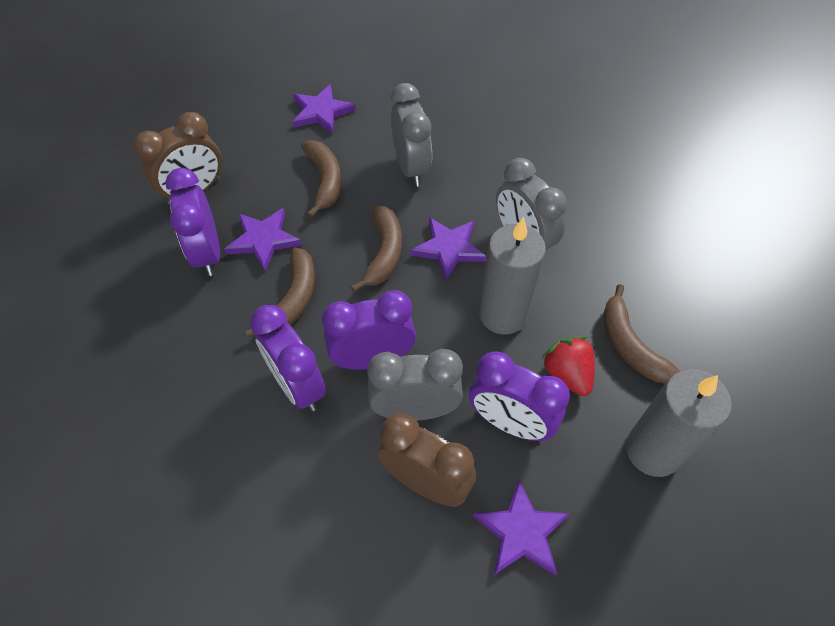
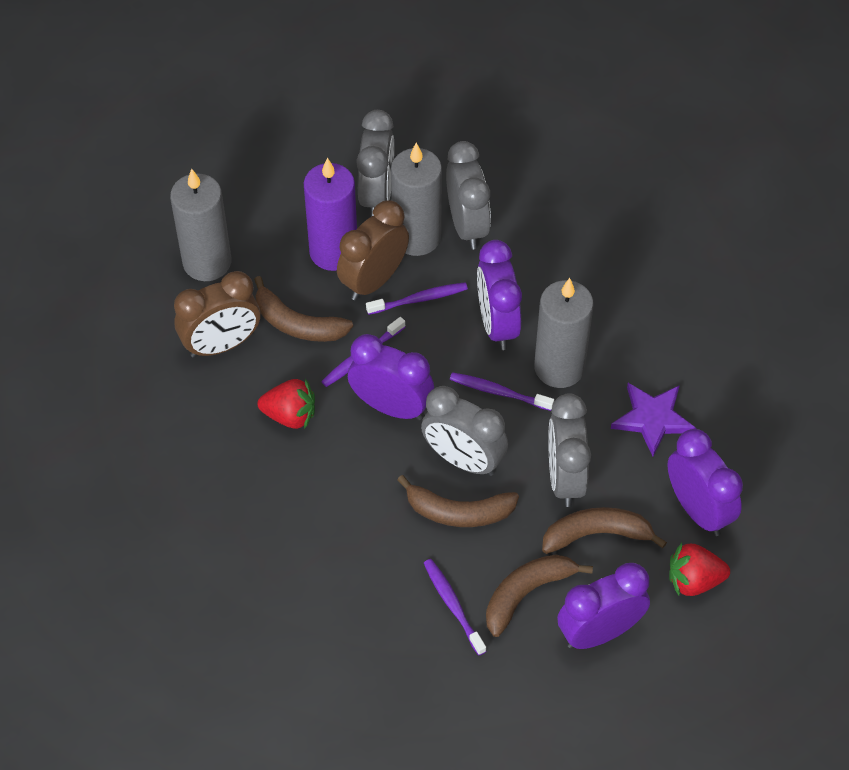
grey candle: [479,217,546,335] [626,369,732,477] = 2 -> [170,169,231,281] [391,143,442,256] [534,278,594,388] = 3
grey clock: [367,349,463,421] [391,83,432,187] [496,158,567,250] = 3 -> [356,110,394,217] [421,386,508,476] [446,141,491,249] [548,393,591,507] = 4
purple candle: none = 0 -> [304,158,357,271] = 1
purple star: [224,208,302,271] [293,84,356,134] [410,217,487,280] [473,480,569,576] = 4 -> [611,383,696,457] = 1
purple toothbrush: none = 0 -> [321,317,405,387] [366,282,468,315] [424,559,486,656] [450,372,554,411] = 4
red strawberry: [541,336,595,396] = 1 -> [258,378,315,429] [669,543,730,596] = 2

